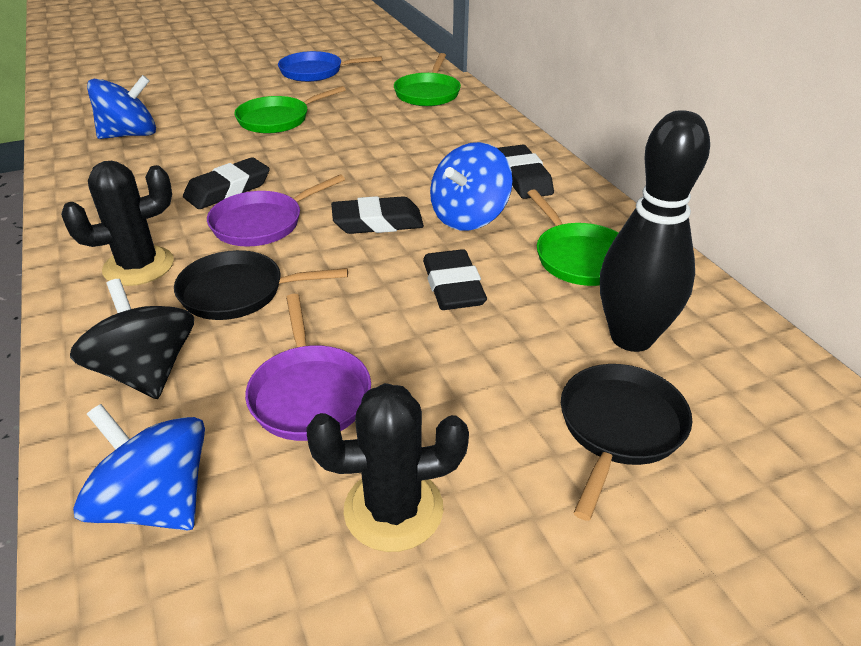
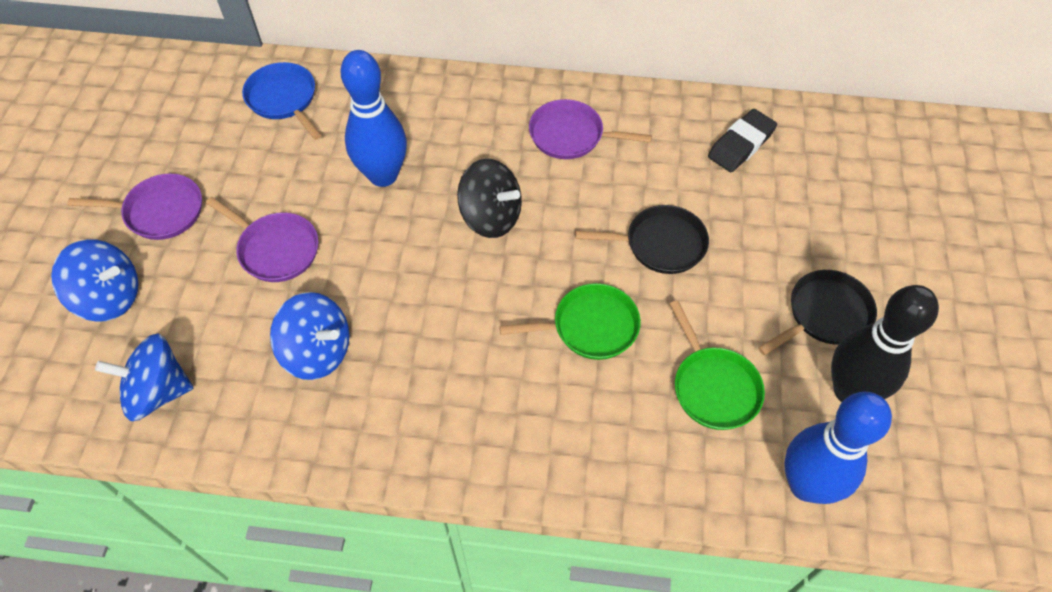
black cactus: [61,161,174,286] [306,383,469,552] = 2 -> none = 0
black eraser: [183,157,270,209] [331,196,424,234] [423,249,487,310] [498,145,554,199] = 4 -> [708,109,777,172] = 1
blue bowling pin: none = 0 -> [341,50,407,187] [784,392,892,504] = 2
green pan: [234,86,346,133] [394,53,461,106] [527,189,619,286] = 3 -> [499,283,641,360] [669,300,765,430] = 2
purple pan: [207,174,345,246] [245,294,371,441] = 2 -> [67,174,202,240] [206,197,318,282] [529,99,652,159] = 3

